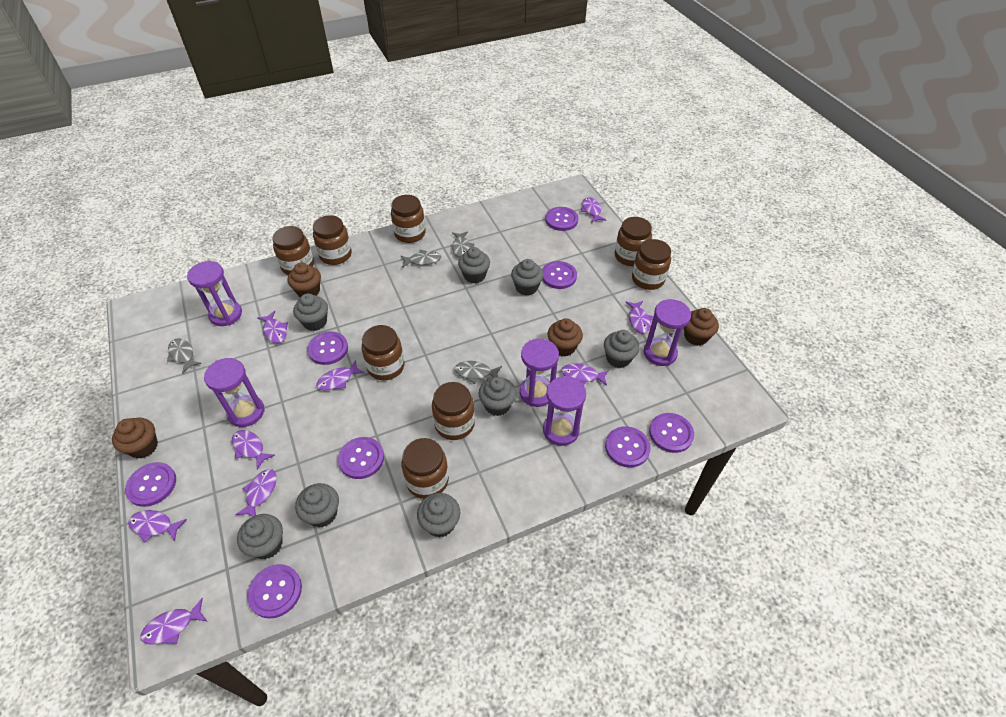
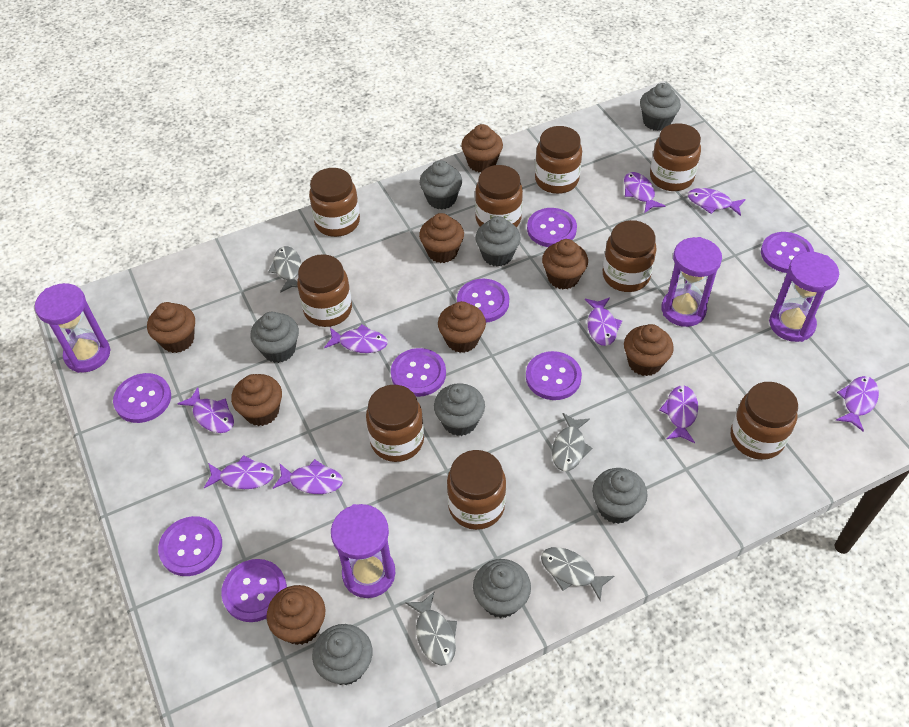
brown cupcake: [112,418,158,458] [288,263,321,297] [548,318,583,356] [684,308,719,346] = 4 -> [147,302,195,353] [231,374,282,426] [267,585,325,645] [419,213,464,263] [438,301,486,353] [461,124,503,173] [542,239,588,289] [624,324,674,376] = 8
brown jar: [272,226,314,275] [313,215,352,265] [361,325,404,380] [391,195,426,243] [401,438,449,499] [432,382,475,440] [615,217,652,266] [632,239,671,290] = 8 -> [297,254,352,327] [309,168,360,237] [366,385,424,462] [447,450,506,530] [475,165,523,227] [535,126,582,194] [603,220,657,292] [650,123,701,191] [731,382,798,460] = 9
purple hourglass: [187,261,242,326] [204,358,265,427] [520,339,559,407] [543,376,586,446] [644,299,691,366] = 5 -> [35,283,111,373] [331,504,395,598] [661,237,722,327] [769,252,839,342] = 4

